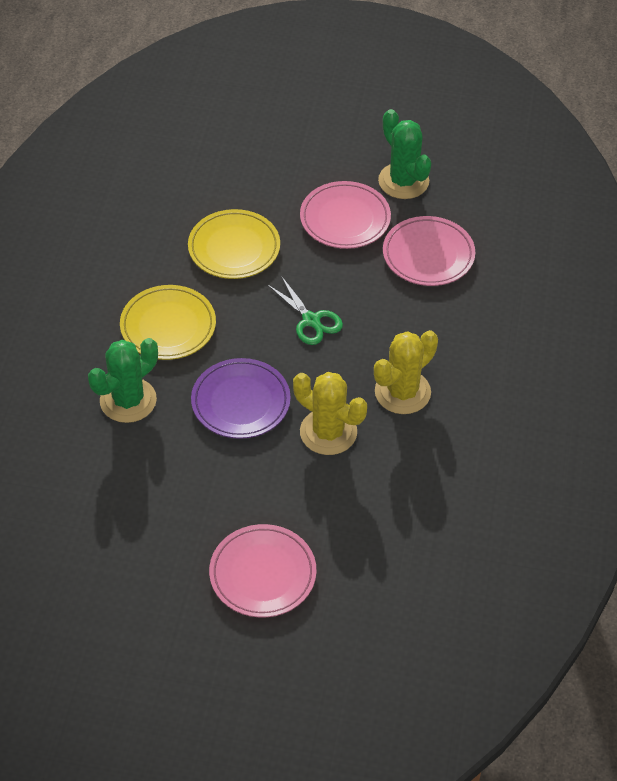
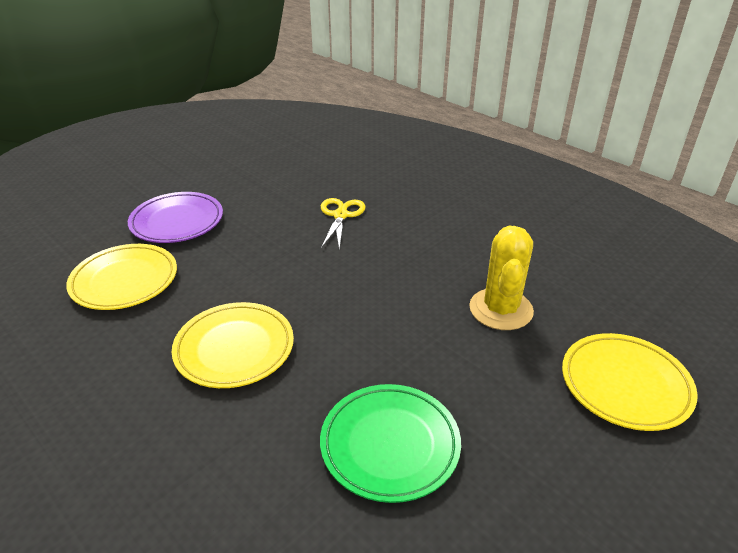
green cactus: [88,338,158,423] [378,109,431,199] = 2 -> none = 0
green plate: none = 0 -> [320,384,461,503] = 1
green scissors: [267,276,343,345] = 1 -> none = 0
pink plate: [209,524,316,617] [300,181,391,249] [383,216,475,286] = 3 -> none = 0
yellow cactus: [293,372,367,455] [374,330,438,414] = 2 -> [469,226,534,330] = 1
yellow plate: [120,285,216,360] [188,209,280,279] = 2 -> [66,244,177,310] [171,302,294,388] [562,333,698,431] = 3
yellow scissors: none = 0 -> [321,198,366,250] = 1

